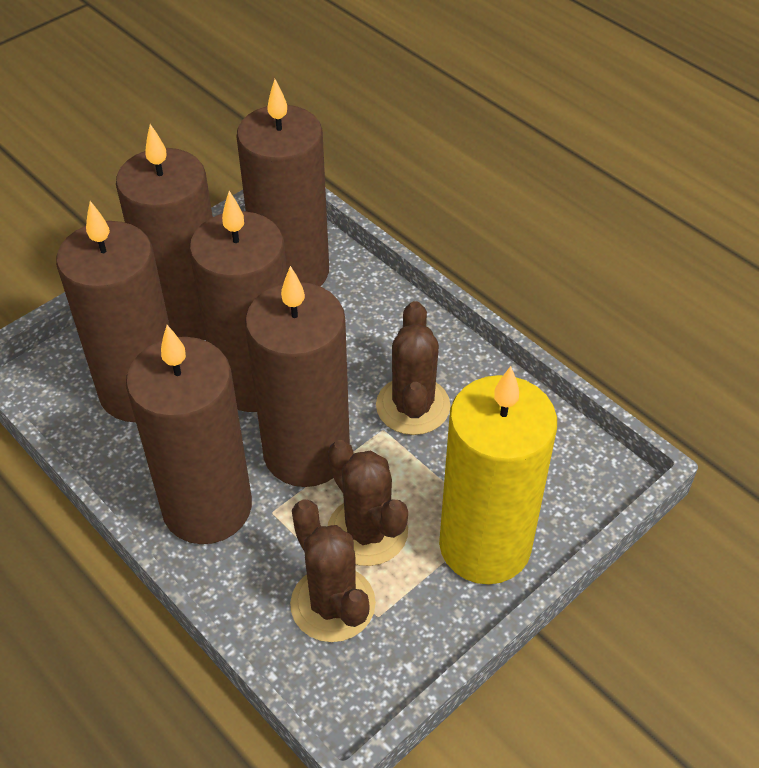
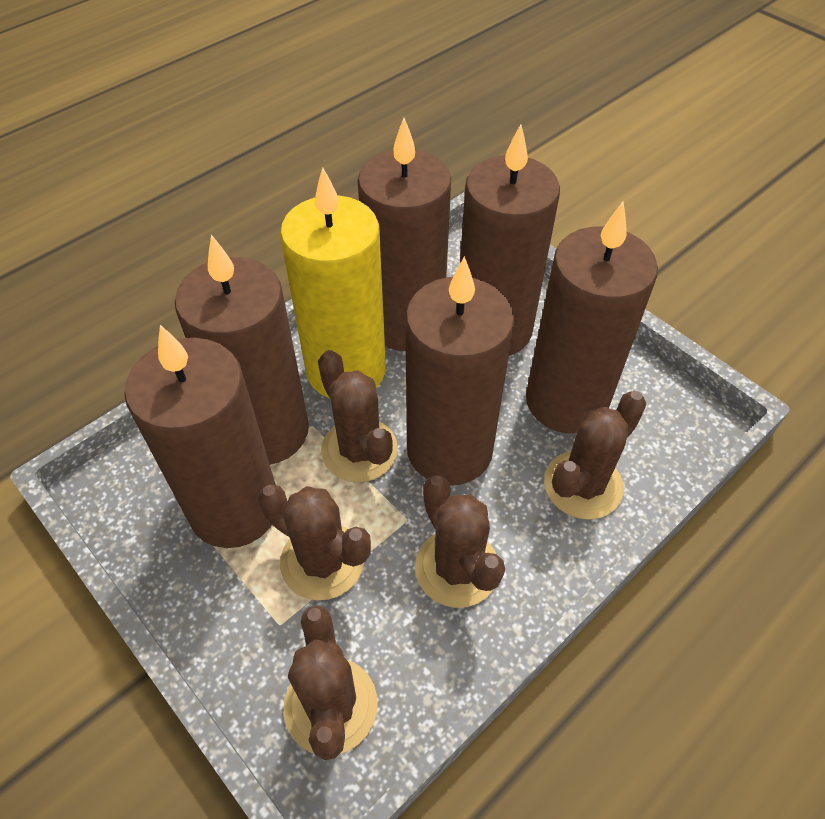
brown cactus: [290,499,376,642] [328,440,408,566] [376,301,450,435] = 3 -> [258,485,371,600] [283,605,378,760] [318,350,398,482] [415,475,505,608] [544,391,647,520] = 5

